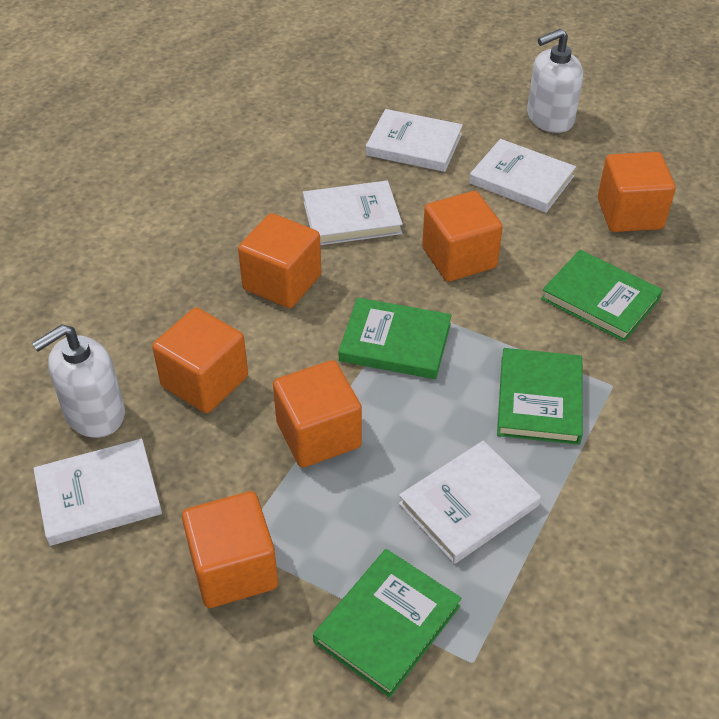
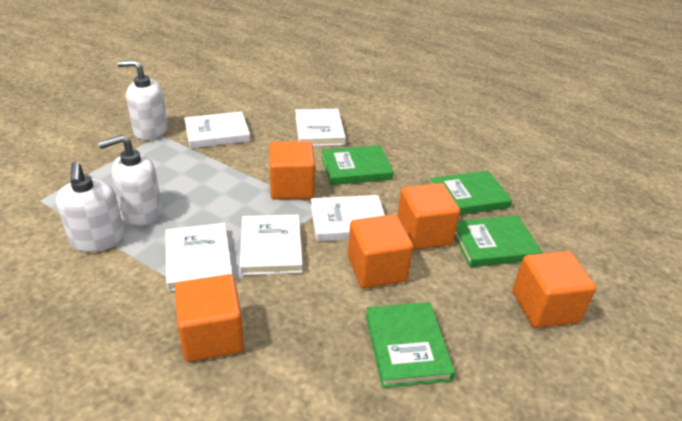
orange cube: [152,308,248,413] [182,491,278,608] [238,213,321,308] [273,360,362,468] [422,191,503,282] [598,152,676,232] = 6 -> [175,274,244,362] [269,141,315,200] [348,214,414,288] [397,183,460,250] [512,251,596,328] = 5
white soap dispenser: [32,324,125,438] [527,29,583,133] = 2 -> [56,162,125,252] [98,135,162,226] [117,60,168,140] = 3

